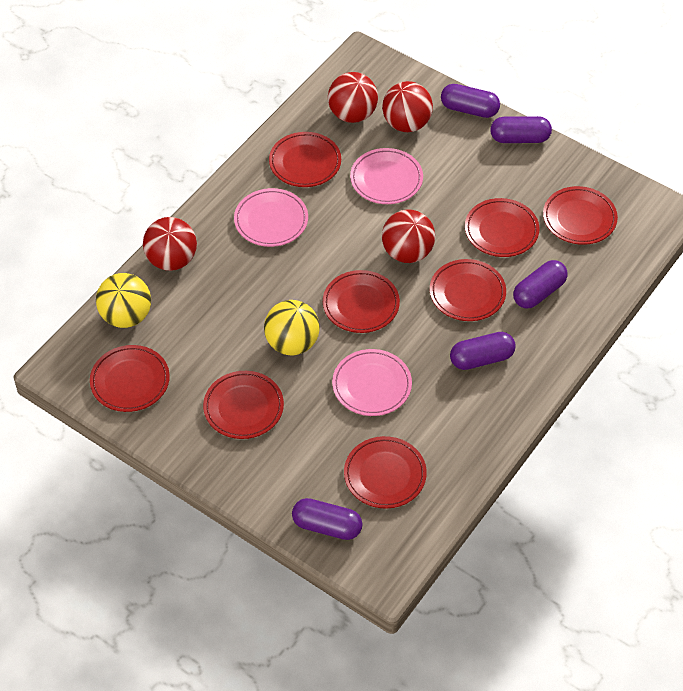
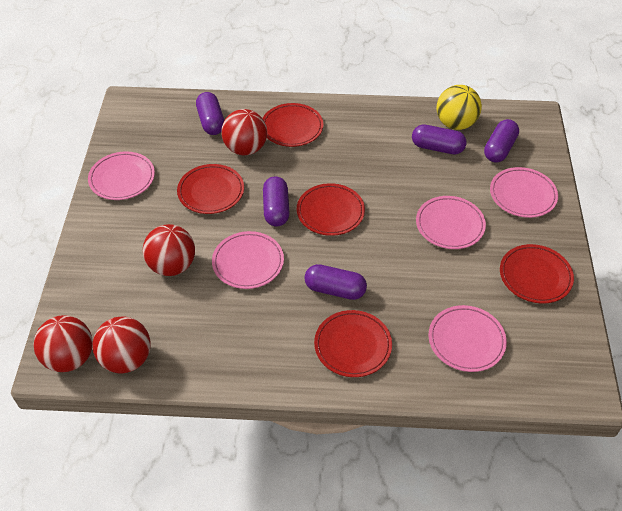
pink plate: [234,188,308,247] [332,349,412,416] [350,148,423,204] = 3 -> [88,152,155,200] [212,231,284,289] [416,196,486,249] [429,305,507,372] [490,167,558,218] = 5
red plate: [90,345,170,412] [203,371,284,439] [269,132,341,187] [323,270,400,333] [344,436,427,508] [430,259,506,321] [465,198,539,257] [543,186,618,245] = 8 -> [177,164,244,214] [263,103,323,147] [297,183,365,236] [314,310,392,377] [500,244,574,303] = 5
yellow ball: [96,273,151,328] [264,300,320,356] = 2 -> [436,85,482,130] = 1

